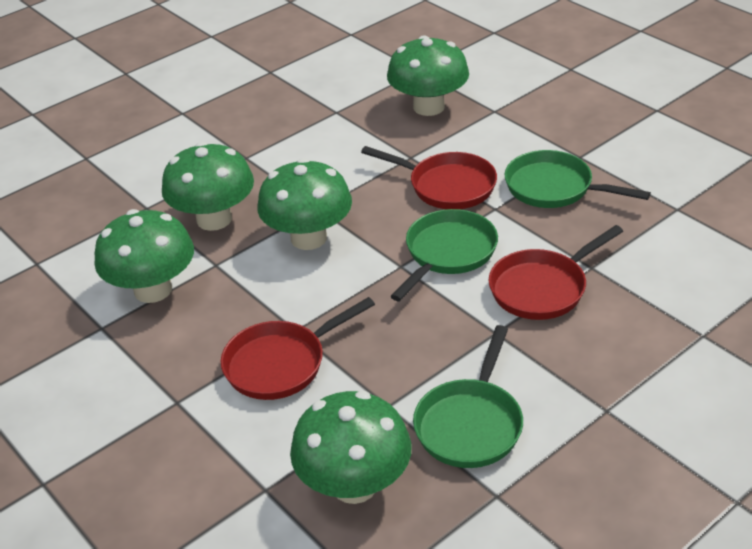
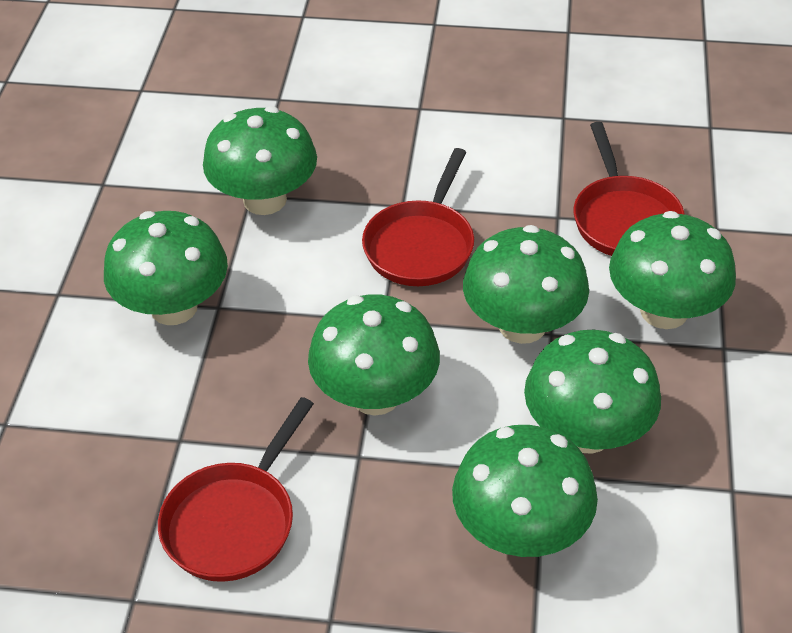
green mushroom: [94,209,194,303] [162,142,254,231] [257,158,352,250] [290,391,412,504] [387,35,469,116] = 5 -> [104,211,228,325] [203,106,317,215] [308,294,440,416] [452,425,598,557] [463,225,589,344] [524,330,661,454] [609,211,736,329] = 7
green pan: [390,209,498,301] [413,325,523,468] [505,150,651,208] = 3 -> none = 0

